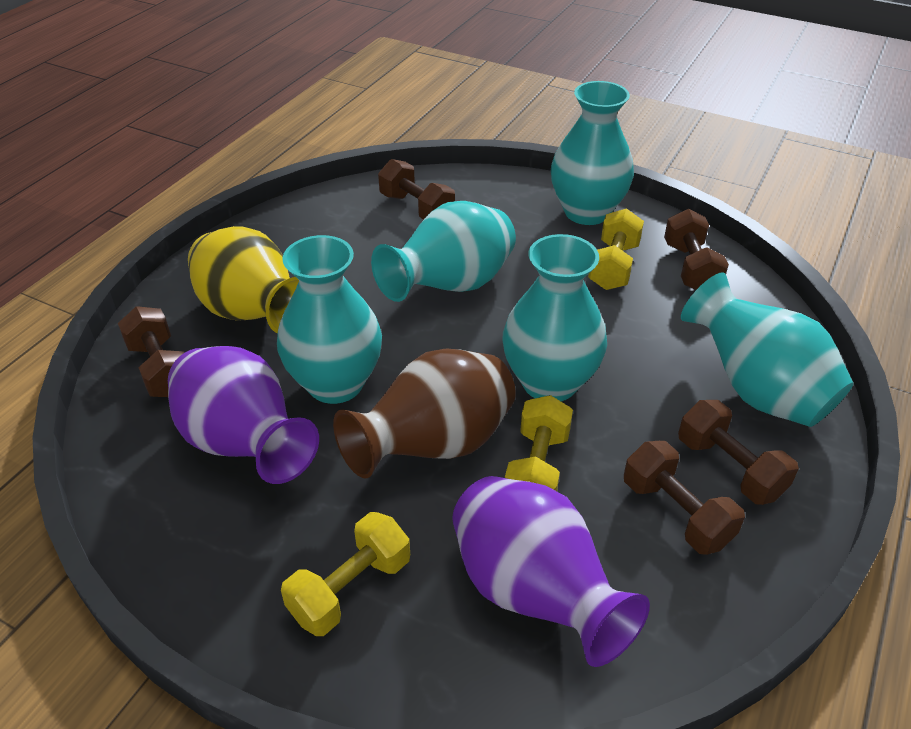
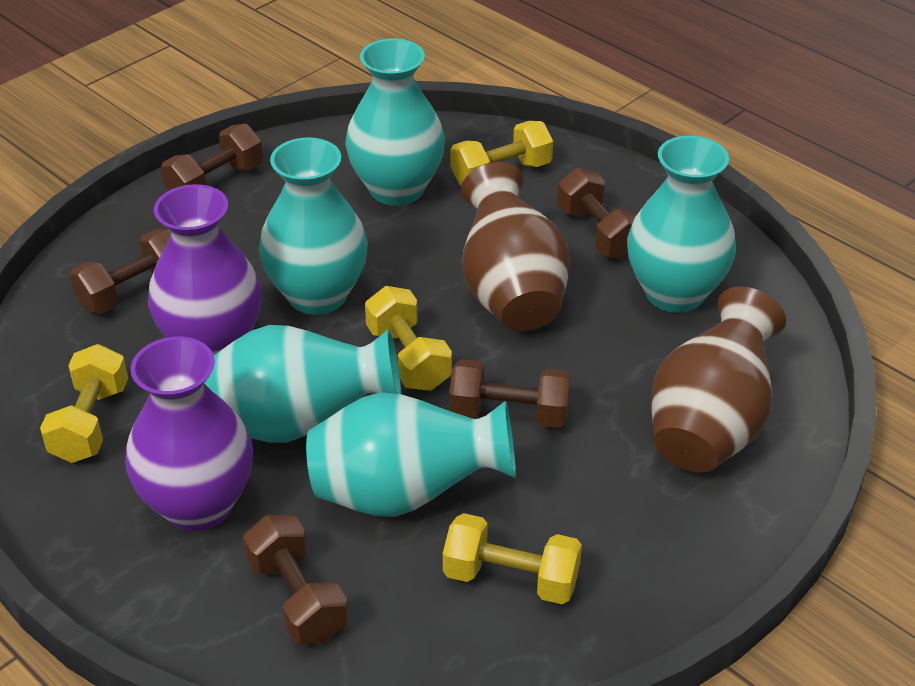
brown vase: [333,348,516,479] = 1 -> [461,162,570,331] [651,287,786,473] = 2
yellow dumbbell: [281,512,410,636] [505,395,573,491] [588,208,644,290] = 3 -> [40,344,128,463] [365,286,452,391] [443,513,582,604] [451,121,553,185] = 4
yellow vase: [188,226,299,334] = 1 -> none = 0

